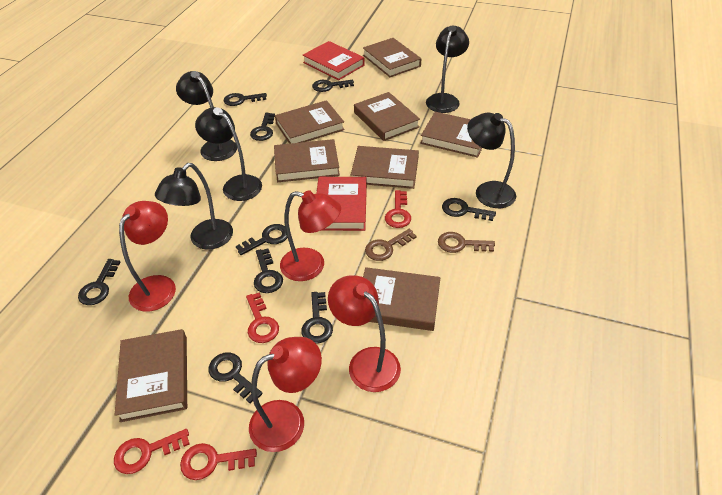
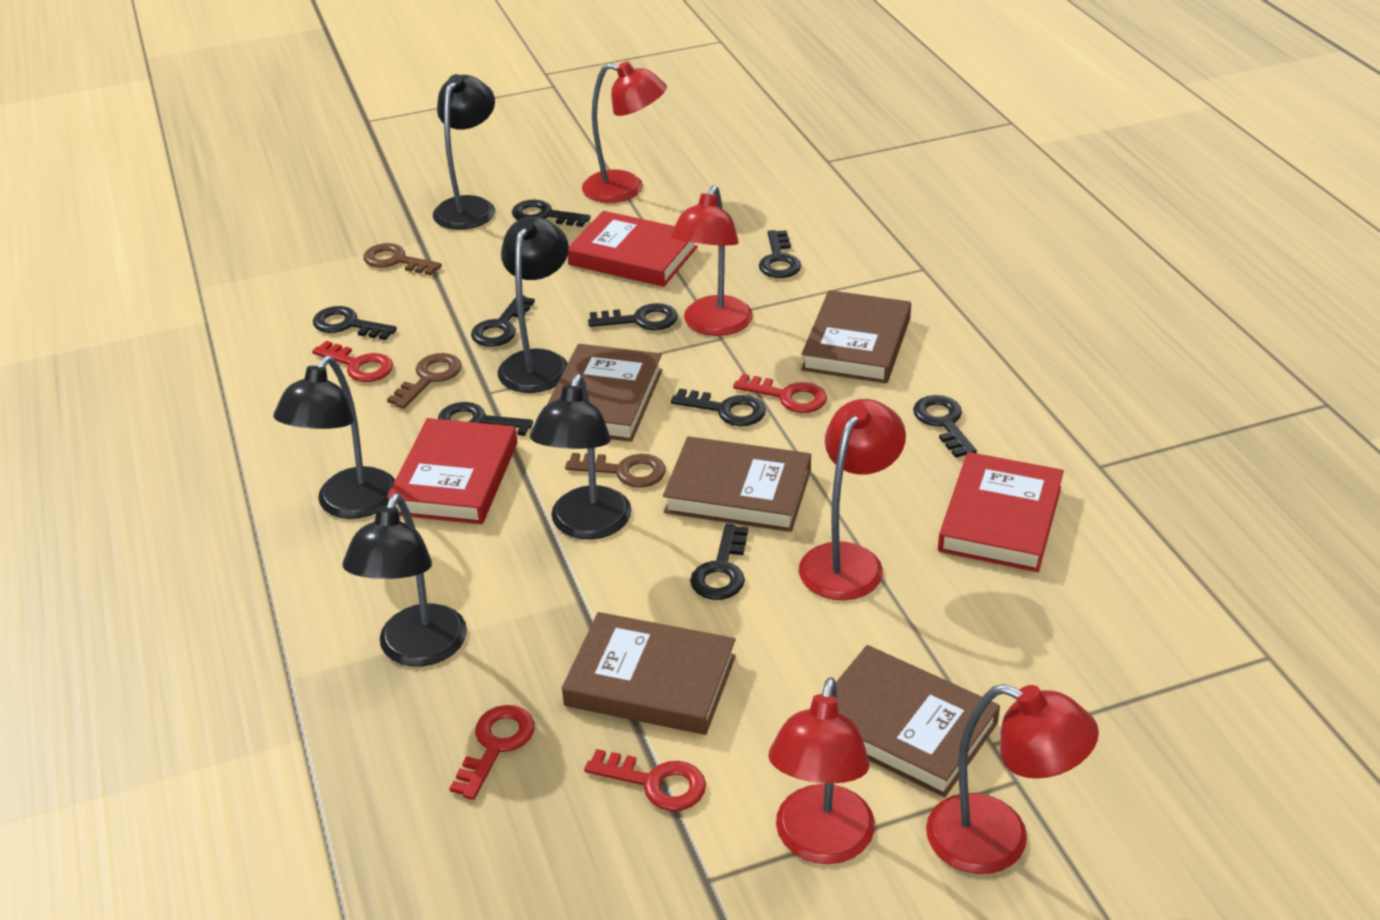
brown book: [115,329,187,422] [274,139,340,182] [275,100,345,144] [351,146,419,189] [354,92,420,141] [363,38,421,77] [363,267,440,331] [420,112,482,158] = 8 -> [548,344,663,442] [562,612,736,735] [663,436,811,532] [801,290,911,383] [836,645,1000,798] = 5
brown key: [365,229,417,261] [438,232,495,253] = 2 -> [363,243,442,275] [387,353,462,409] [565,453,666,488] = 3
red book: [303,41,365,80] [317,177,367,231] = 2 -> [387,418,517,524] [567,211,698,287] [938,452,1064,572] = 3
red lamp: [119,201,176,312] [249,337,322,452] [280,190,341,281] [328,276,401,392] = 4 -> [582,61,667,203] [670,185,753,336] [768,677,875,864] [799,399,906,601] [926,684,1099,874] = 5

